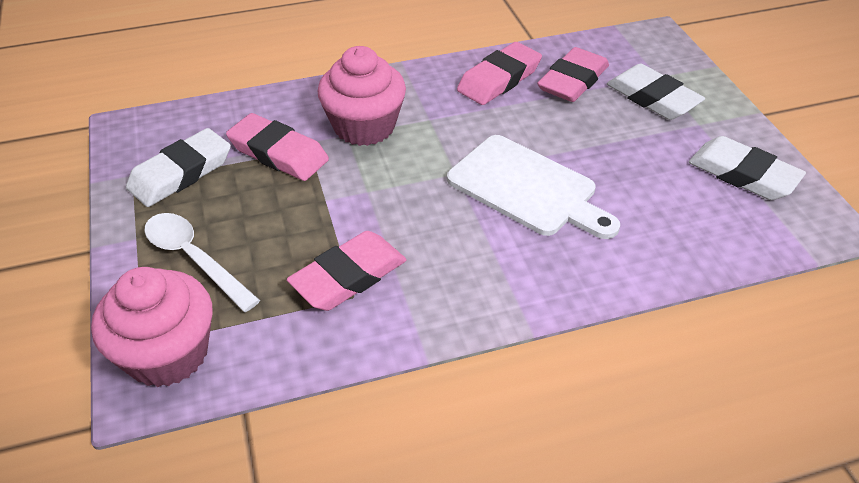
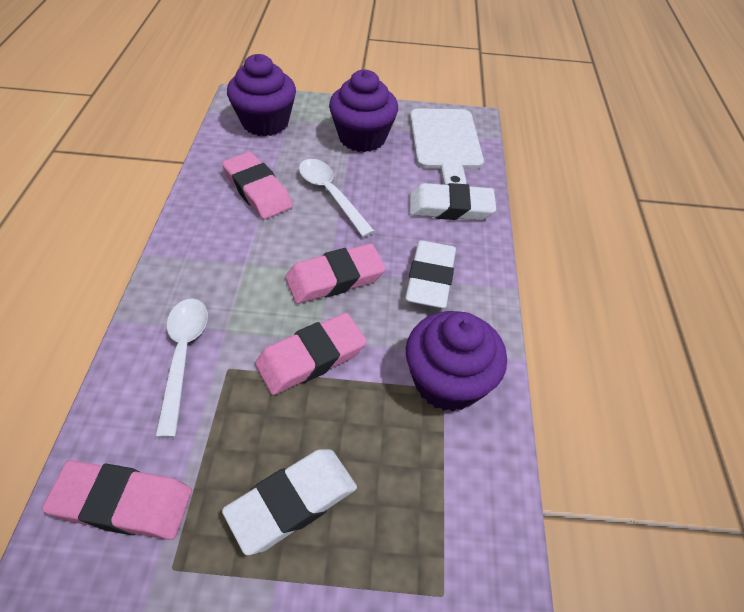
pink cupcake: [91,267,213,387] [318,46,406,146] = 2 -> none = 0
purple cupcake: none = 0 -> [227,54,296,136] [329,70,398,152] [406,311,507,411] = 3
white spoon: [144,213,260,312] = 1 -> [155,299,208,438] [299,159,375,237] = 2

